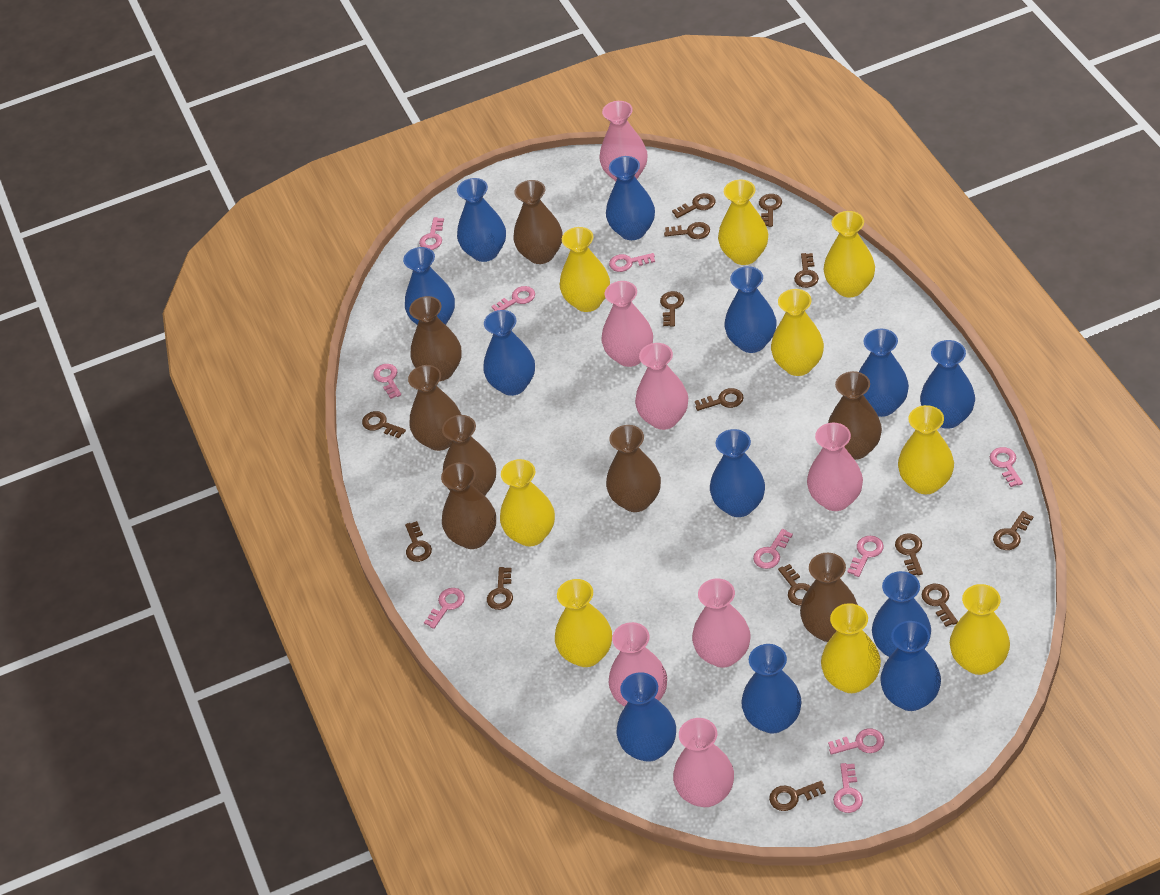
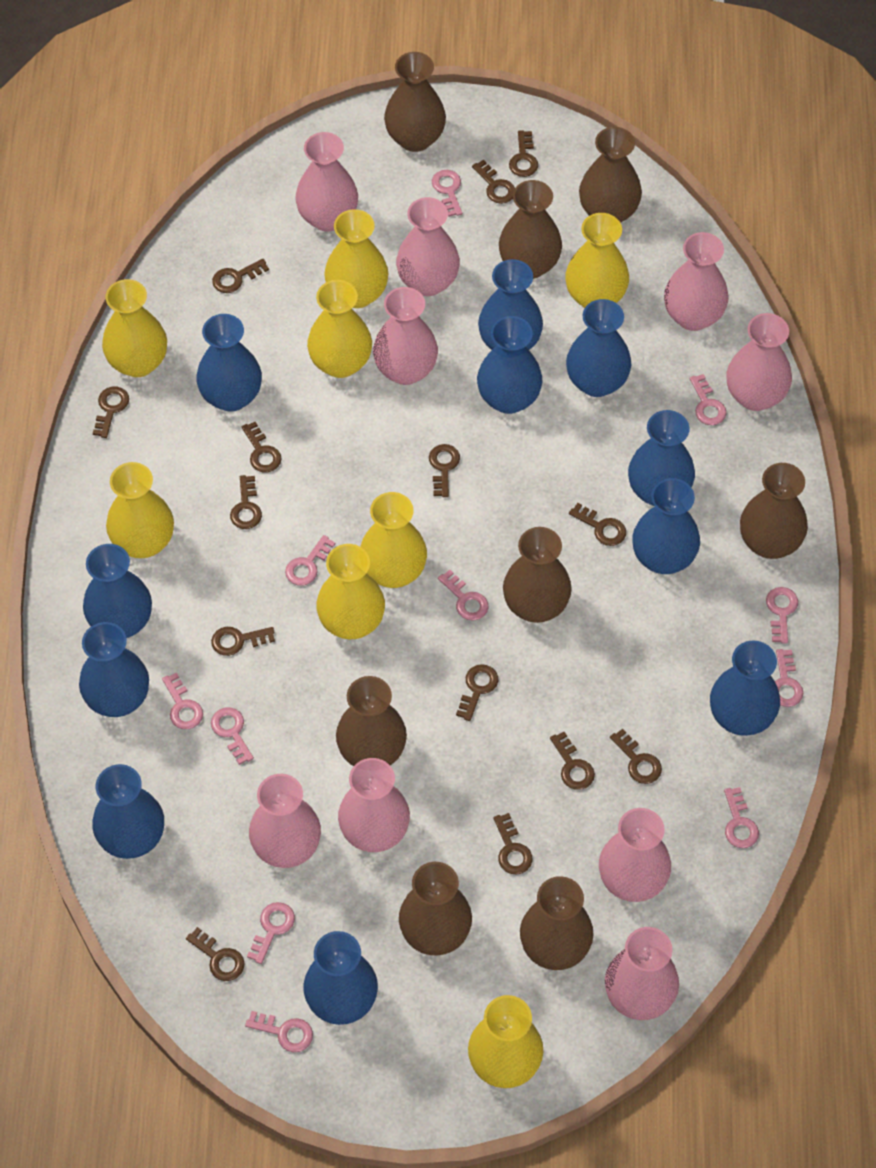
blue vase: [403,247,455,325] [457,178,506,262] [483,310,535,396] [606,156,655,240] [617,672,676,762] [710,429,765,517] [724,266,777,353] [741,644,802,734] [859,329,909,417] [872,571,931,657] [880,621,941,711] [920,340,975,429] = 12 -> [79,622,149,717] [83,544,152,638] [92,764,164,859] [196,314,262,411] [303,931,378,1025] [477,316,542,414] [478,259,543,350] [566,299,631,397] [628,410,695,506] [632,478,700,574] [710,641,780,736] = 11
pink key: [373,364,401,399] [419,217,444,250] [424,588,465,629] [491,286,535,311] [609,253,655,272] [753,529,793,569] [828,728,884,755] [833,763,863,813] [847,536,884,577] [990,447,1023,487] = 10 -> [162,672,203,729] [211,707,254,765] [245,1011,313,1052] [247,902,295,964] [285,535,335,586] [432,170,462,217] [438,570,489,621] [690,374,726,425] [724,787,759,848] [766,587,798,644] [775,649,803,707] = 11
pink vase: [599,101,647,181] [602,281,653,367] [609,622,667,707] [635,343,688,430] [673,718,734,807] [692,578,751,668] [807,423,863,511] = 7 -> [249,774,321,868] [295,132,358,232] [338,758,410,852] [373,287,438,385] [396,197,460,296] [599,808,671,902] [605,927,679,1020] [664,232,728,331] [727,313,792,411] = 9
yellow vase: [500,459,555,546] [555,579,612,667] [560,227,610,312] [718,180,768,265] [771,289,824,376] [821,603,881,693] [823,211,875,297] [898,405,954,494] [950,584,1010,675] = 9 -> [102,279,167,377] [106,462,174,558] [307,280,372,378] [316,544,385,639] [324,209,389,308] [360,492,427,588] [468,995,543,1088] [565,213,629,308] = 8

